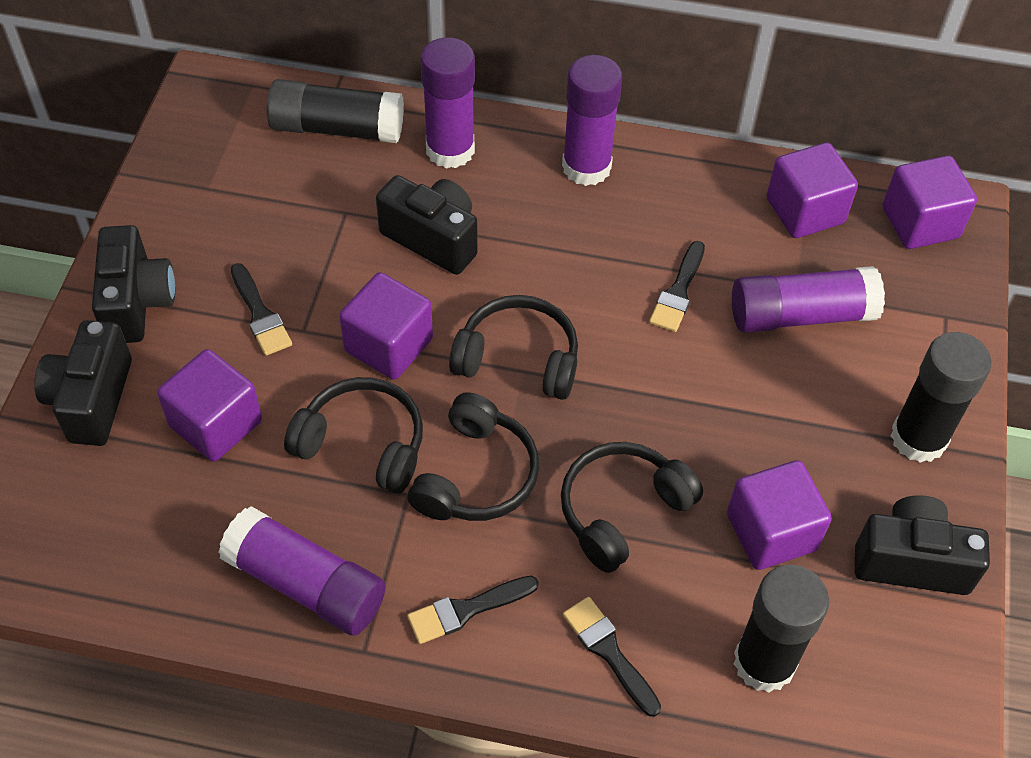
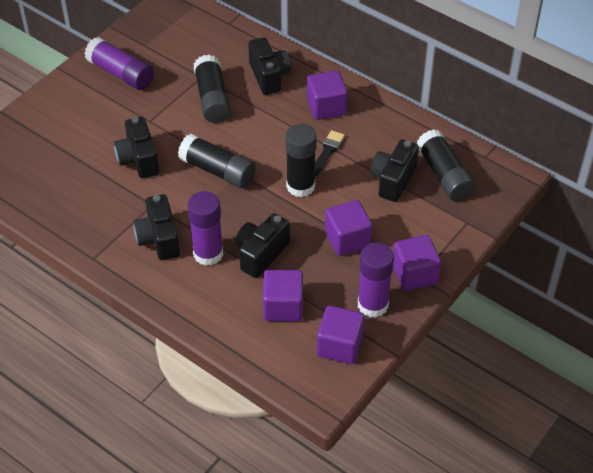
black brush: [231,263,292,356] [407,576,539,644] [563,597,661,717] [649,241,705,332] = 4 -> [315,130,345,176] = 1
black camera: [34,320,132,446] [92,225,175,343] [376,175,478,275] [855,495,990,595] = 4 -> [114,117,159,178] [133,194,180,260] [236,213,290,278] [248,37,291,95] [370,139,419,202] = 5
black glue stick: [267,79,404,143] [734,565,829,693] [891,332,992,463] = 3 -> [178,134,256,188] [194,55,231,123] [285,124,317,197] [417,129,476,201] = 4
black headphones: [284,377,423,494] [408,392,539,521] [449,295,578,400] [561,442,703,573] = 4 -> none = 0
purple glue stick: [218,506,386,636] [420,37,475,169] [562,55,622,186] [732,266,885,333] = 4 -> [84,37,154,90] [187,191,223,266] [358,242,394,318] = 3

